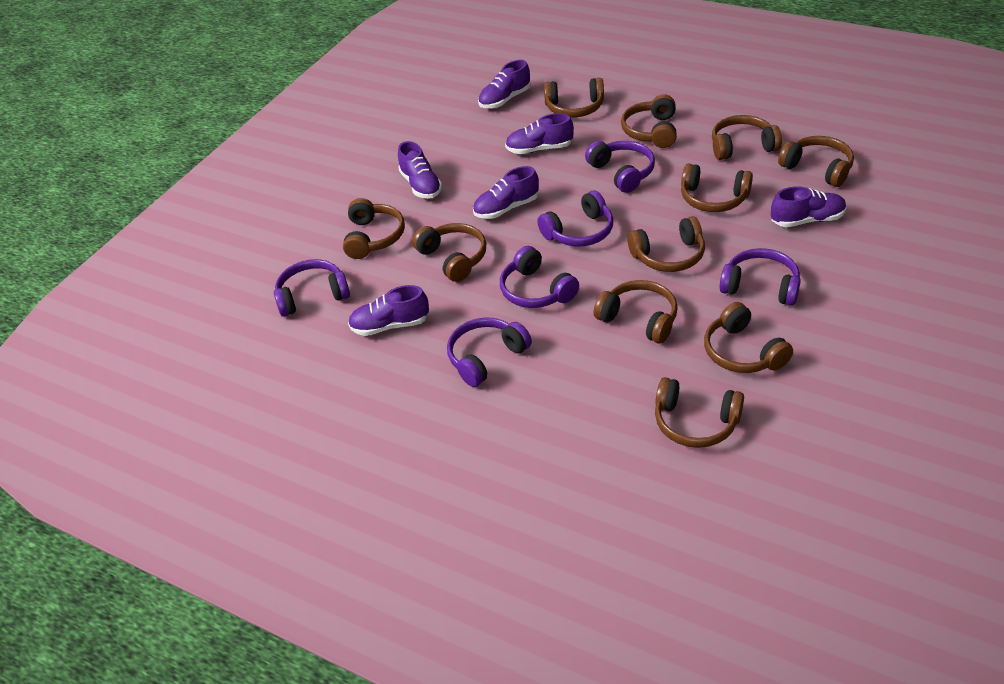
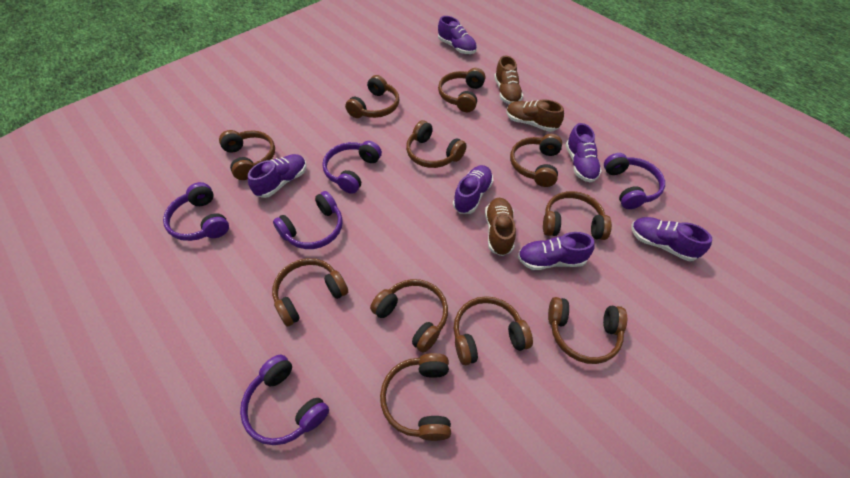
brown shoe: none = 0 -> [485,198,516,256] [494,56,523,104] [506,99,564,132] = 3
purple headphones: [274,259,350,317] [447,317,532,387] [500,246,579,308] [537,191,613,246] [585,141,655,193] [720,248,801,306] = 6 -> [163,182,229,241] [240,355,329,445] [273,191,343,249] [322,141,382,194] [604,153,665,209] = 5

